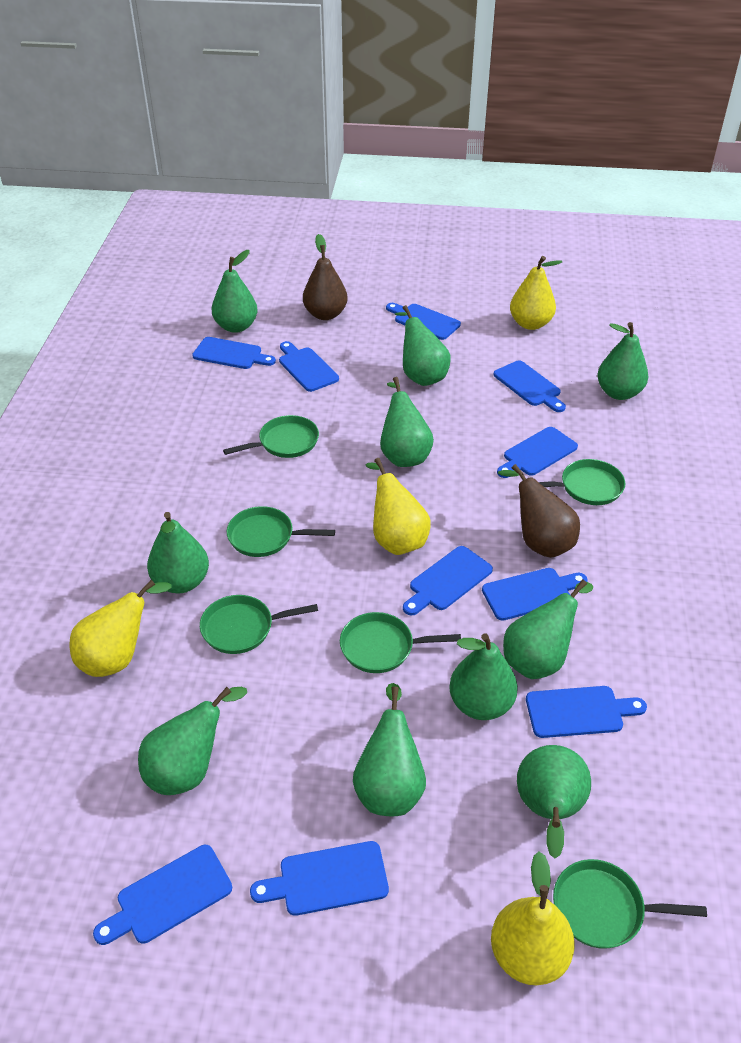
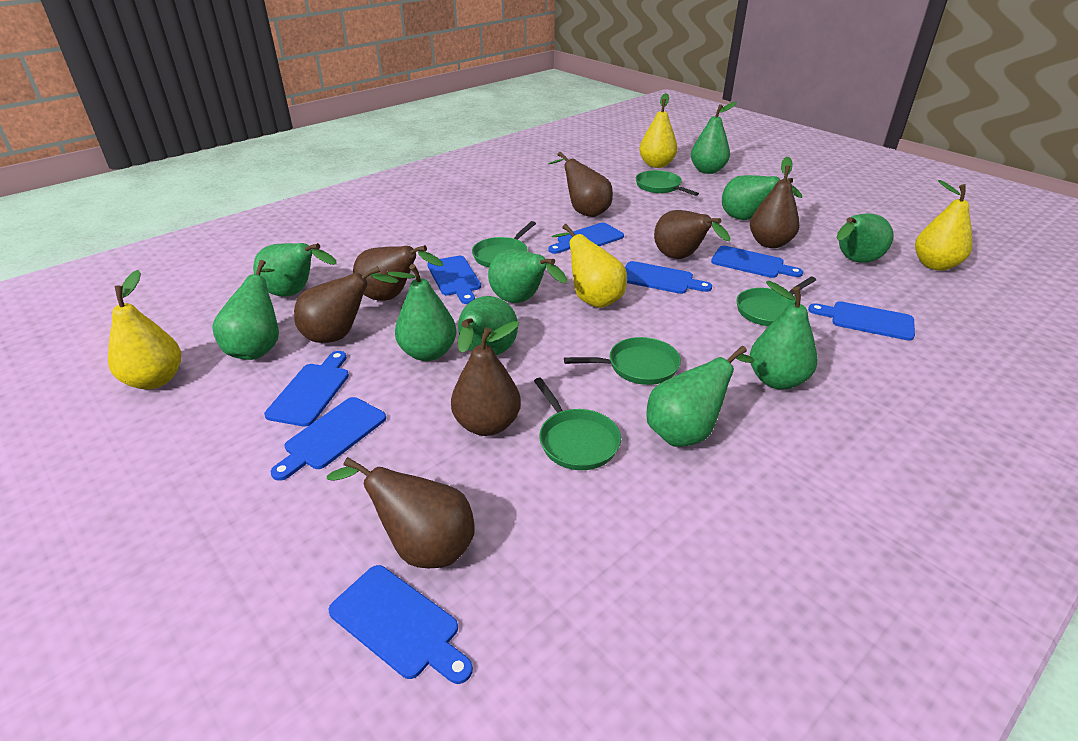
blue cutting board: [93,845,232,945] [192,337,276,369] [250,841,389,916] [279,341,339,392] [386,303,461,340] [403,546,493,616] [482,568,588,621] [493,360,566,412] [497,427,578,478] [526,686,647,738] = 10 -> [264,351,349,427] [271,397,386,481] [328,565,473,684] [427,256,481,304] [548,223,624,254] [625,261,712,294] [711,246,803,278] [808,301,915,341] = 8
brown pear: [303,234,348,320] [498,464,580,558] = 2 -> [294,266,398,343] [327,457,474,568] [353,245,443,301] [451,321,521,436] [548,152,613,217] [654,210,730,259] [750,157,800,248] = 7
green pan: [200,595,318,654] [223,415,319,458] [227,506,335,557] [340,612,461,673] [539,459,625,505] [553,859,707,949] = 6 -> [472,221,536,267] [534,378,621,470] [564,337,681,385] [636,170,699,196] [736,277,816,326] = 5

